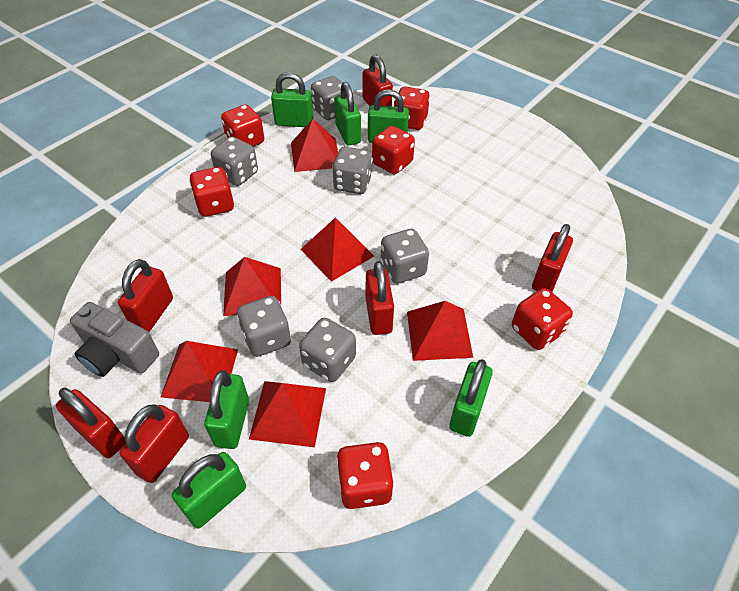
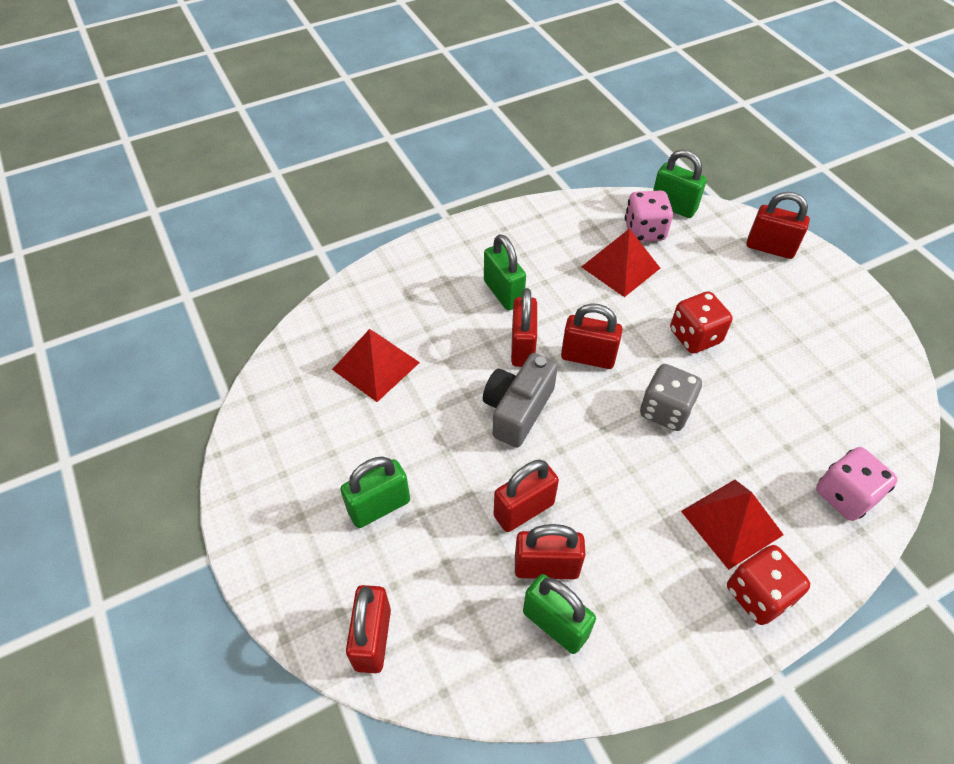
green padlock: [172,452,246,528] [204,370,249,449] [271,72,313,127] [335,82,361,145] [368,89,409,143] [449,359,493,437] = 6 -> [341,456,410,528] [484,234,526,310] [523,574,596,654] [653,150,707,218] = 4
grey dice: [211,136,258,186] [237,296,291,357] [299,318,356,382] [311,76,343,120] [332,147,373,194] [380,229,429,284] = 6 -> [640,364,702,431] = 1
pink dice: none = 0 -> [625,190,673,242] [816,447,898,521] = 2
red dice: [189,167,234,217] [221,105,264,147] [336,442,393,509] [372,126,415,174] [394,86,430,130] [512,288,573,350] = 6 -> [670,291,732,353] [727,545,810,625] = 2
red pyramid: [161,341,238,402] [223,257,281,316] [249,381,326,448] [291,119,338,172] [300,217,374,282] [407,301,473,361] = 6 -> [332,329,420,402] [582,228,660,297] [681,480,784,570] = 3

